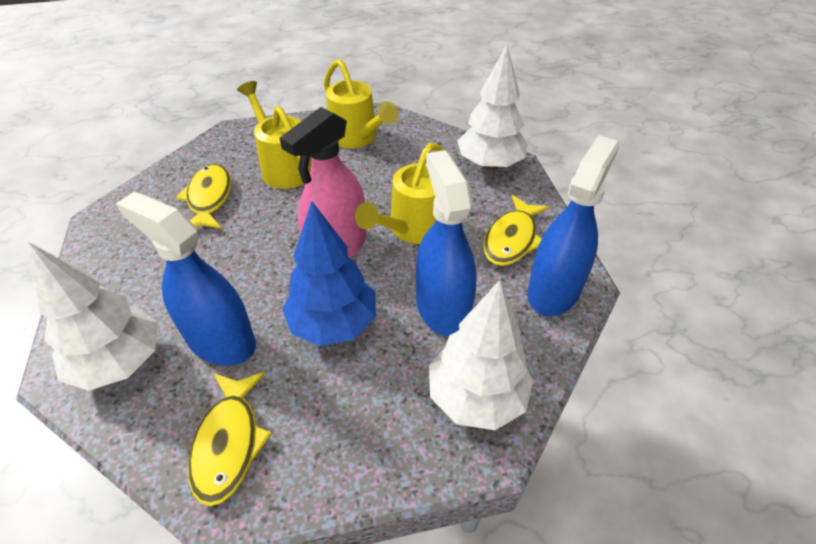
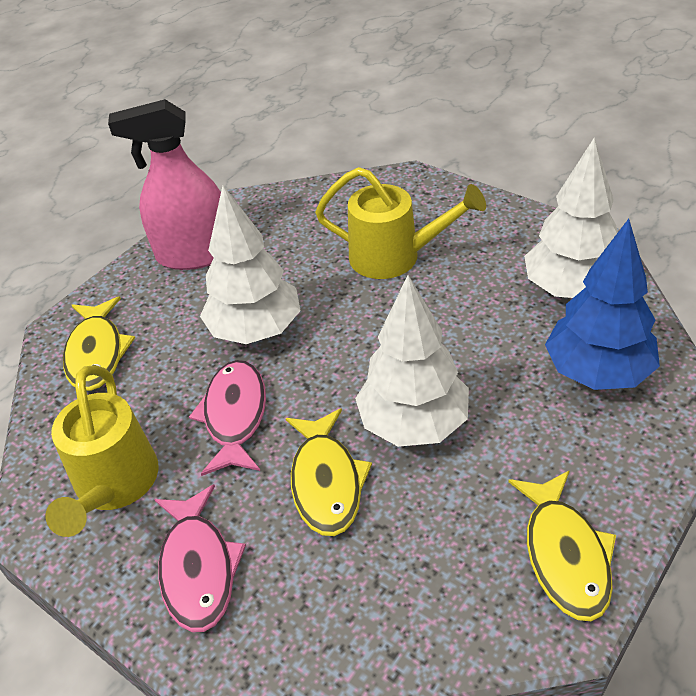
blue spray bottle: [116,192,256,366] [416,150,477,337] [528,135,619,316] = 3 -> none = 0
pink fish: none = 0 -> [154,484,246,632] [189,360,266,476] = 2
yellow watering can: [237,81,312,189] [324,59,398,148] [355,143,445,244] = 3 -> [45,365,158,537] [315,167,486,279] = 2

